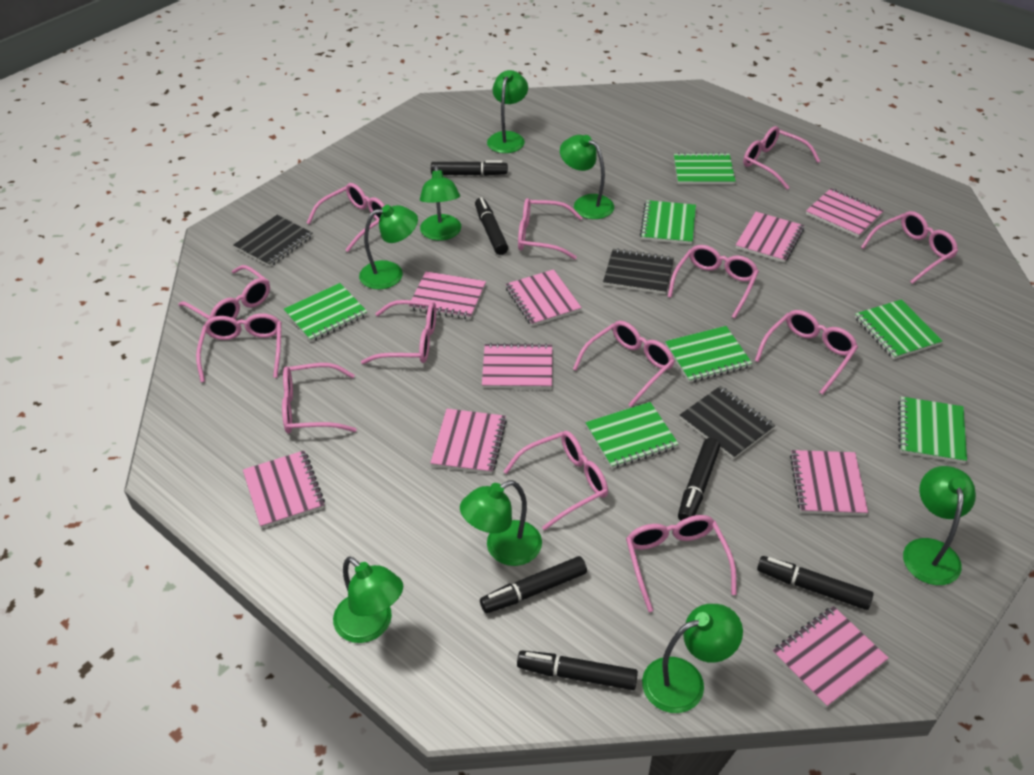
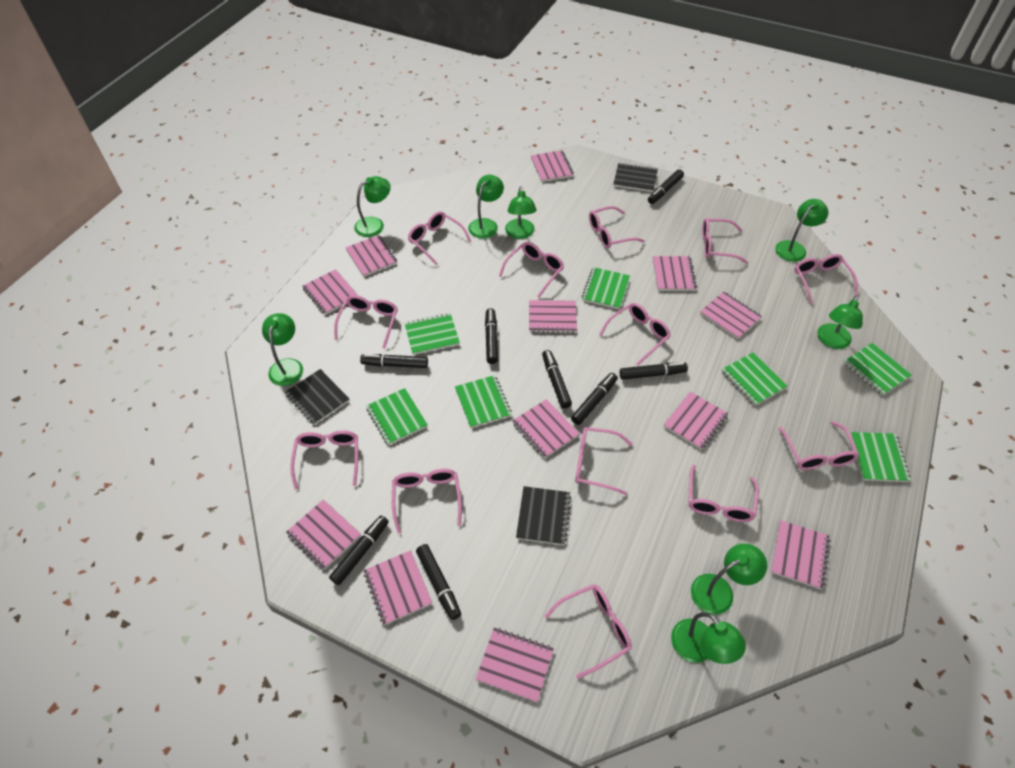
black marker: [431,160,508,176] [475,198,508,255] [480,556,587,613] [517,651,638,690] [678,438,720,521] [757,556,873,610] = 6 -> [329,515,389,585] [360,354,428,368] [416,544,461,620] [485,308,498,364] [542,350,572,409] [571,373,618,425] [620,362,688,380] [648,169,684,204] = 8
pink notebook: [243,451,325,528] [409,271,486,319] [430,409,507,474] [482,343,552,389] [505,269,582,326] [736,212,804,263] [773,606,889,708] [790,450,868,516] [806,188,884,238] = 9 -> [286,499,361,570] [302,269,358,315] [346,235,397,277] [364,550,432,625] [476,628,554,702] [512,399,579,458] [529,300,577,333] [531,150,574,182] [653,256,697,291] [664,391,728,450] [700,291,762,339] [771,520,830,589] = 12

